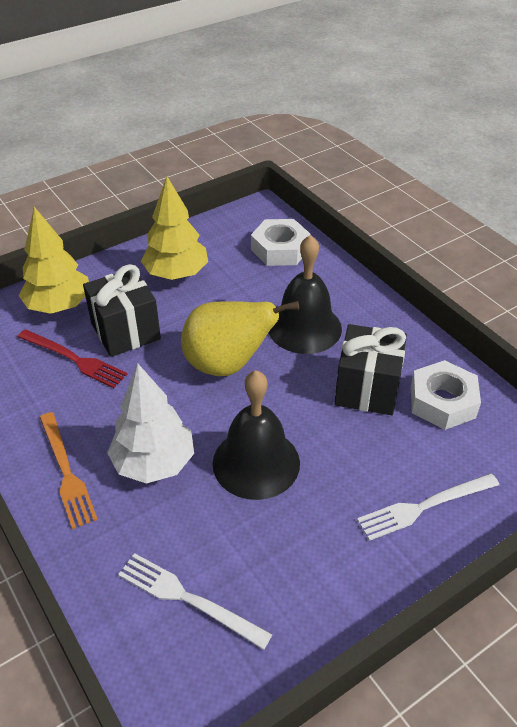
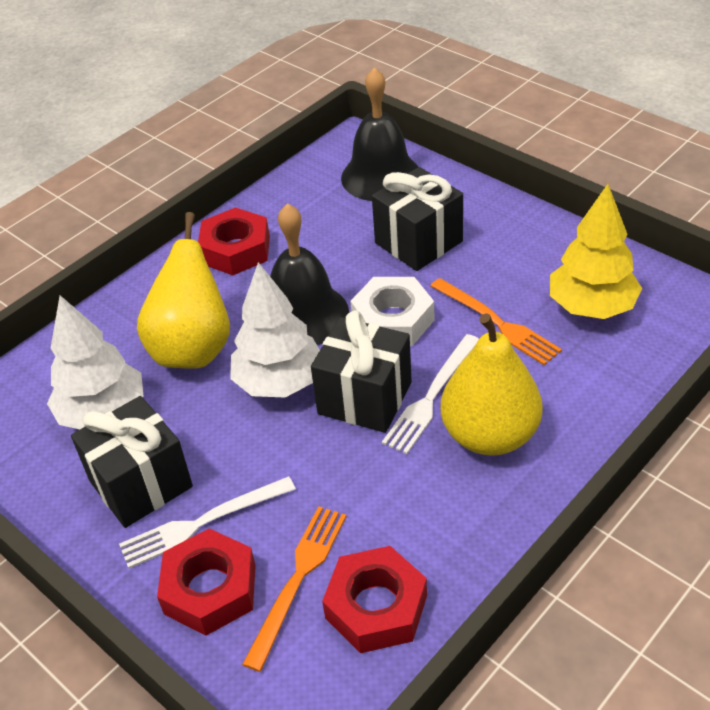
black gift: [83,264,161,357] [334,324,407,415] = 2 -> [71,396,193,528] [311,310,412,433] [372,167,463,271] = 3
orange fork: [39,412,98,529] = 1 -> [242,506,347,672] [431,278,562,365] = 2
red fork: [18,329,128,388] = 1 -> none = 0
red nut: none = 0 -> [157,528,256,636] [198,207,270,275] [322,546,427,653] = 3
white nut: [251,219,310,266] [411,360,481,430] = 2 -> [350,277,434,346] = 1
white tree: [107,364,194,484] = 1 -> [47,295,144,429] [230,262,320,398] = 2
yellow pear: [181,301,299,376] = 1 -> [137,212,230,368] [441,313,543,456] = 2
yellow tree: [19,207,89,314] [141,177,208,280] = 2 -> [550,184,642,319] = 1

